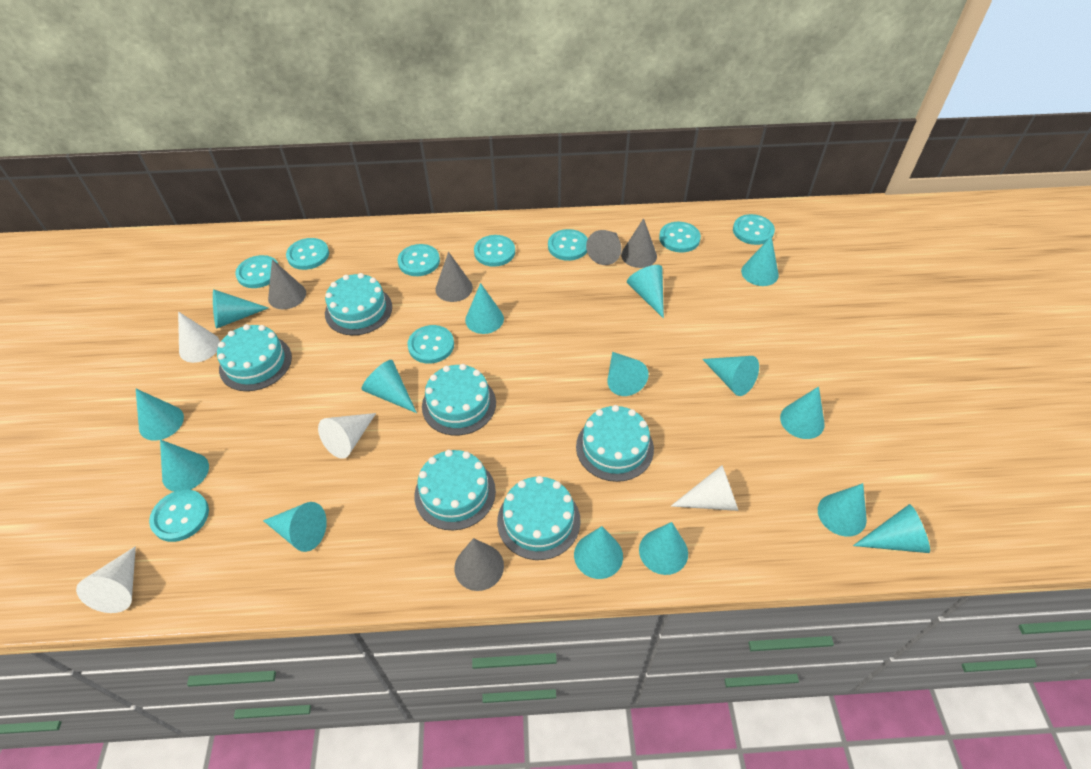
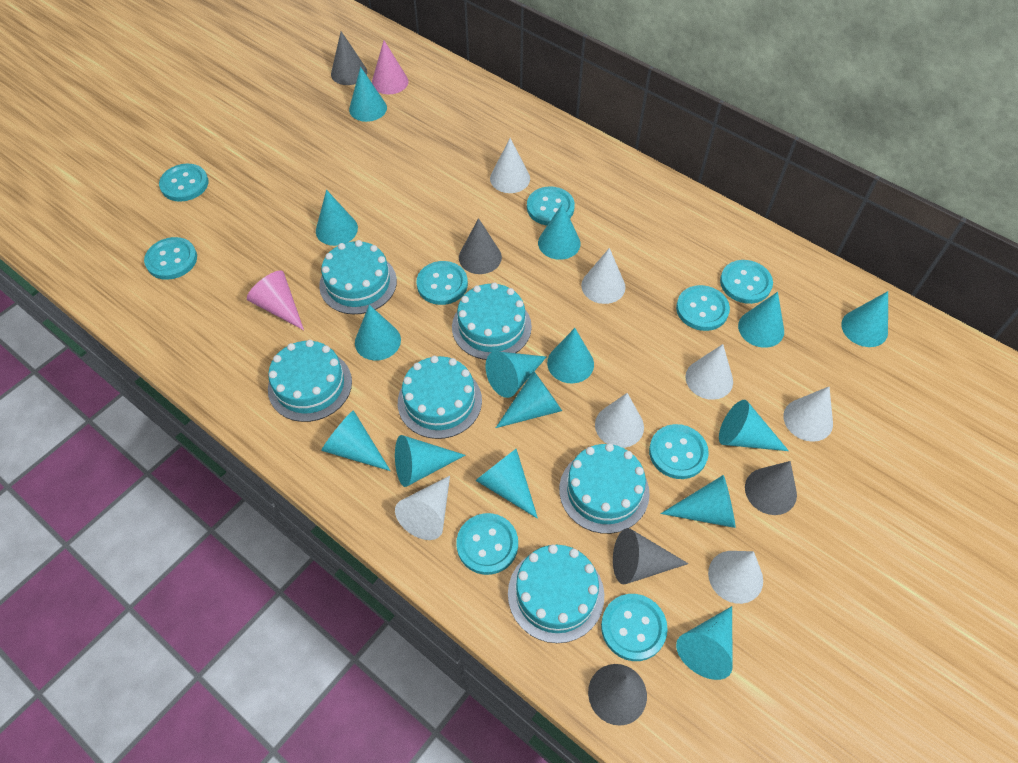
pink cone: none = 0 -> [247,270,304,330] [372,41,409,94] = 2
white cone: [76,546,136,613] [178,311,220,363] [318,413,376,459] [671,465,739,511] = 4 -> [395,476,450,540] [490,138,530,193] [581,248,626,304] [595,393,644,448] [685,344,733,400] [708,551,763,604] [783,386,833,442] = 7

